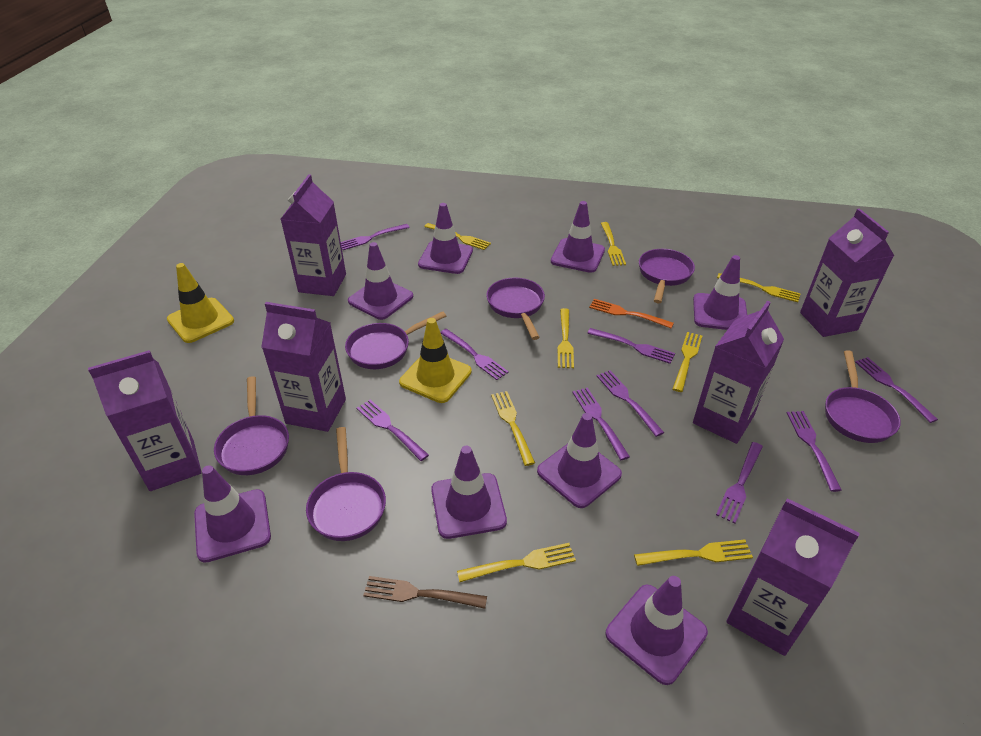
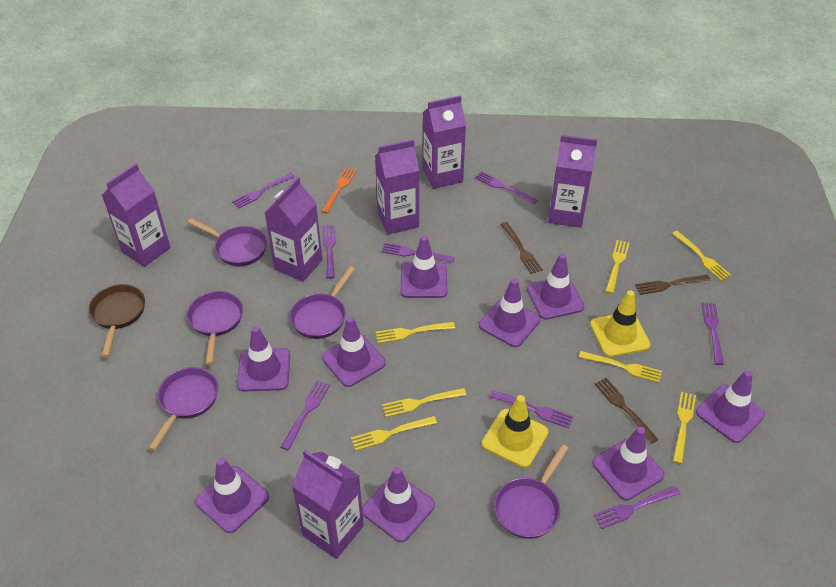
brown fork: [363,576,487,609] = 1 -> [500,222,543,274] [595,378,659,444] [635,275,711,295] = 3
brown pan: none = 0 -> [89,284,145,357] = 1
purple fork: [341,224,410,250] [356,400,429,461] [440,329,509,380] [572,387,630,460] [587,328,675,364] [597,370,664,437] [716,442,763,524] [787,411,842,492] [855,357,938,423] = 9 -> [232,173,295,209] [281,381,330,450] [322,225,336,279] [381,243,455,263] [475,171,537,204] [489,390,574,429] [594,486,680,529] [701,303,724,365] = 8
purple pan: [214,376,289,475] [306,427,386,541] [345,311,446,369] [486,278,545,340] [639,249,695,303] [825,350,901,443] = 6 -> [148,367,218,451] [187,218,267,266] [187,291,243,365] [290,266,355,339] [494,444,569,539] = 5
purple traffic cone: [194,465,271,563] [348,242,413,320] [418,203,473,274] [431,446,507,539] [537,413,622,508] [551,201,605,273] [606,576,708,685] [693,255,747,330] = 8 -> [195,458,269,533] [237,326,290,392] [322,316,386,387] [362,467,435,542] [401,236,447,298] [479,278,540,347] [527,254,584,320] [592,427,665,500] [696,370,765,443] = 9
yellow fork: [424,223,491,250] [457,543,576,582] [491,391,535,466] [558,308,574,368] [601,222,626,266] [634,539,753,566] [673,332,702,392] [717,273,801,302] = 8 -> [351,416,437,451] [375,322,455,343] [382,388,466,417] [579,351,662,383] [605,240,629,294] [672,231,731,281] [673,391,696,464] = 7

